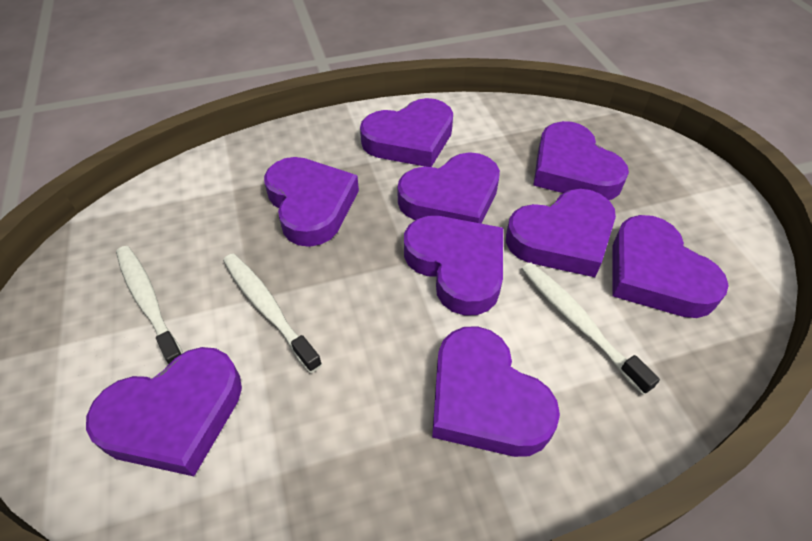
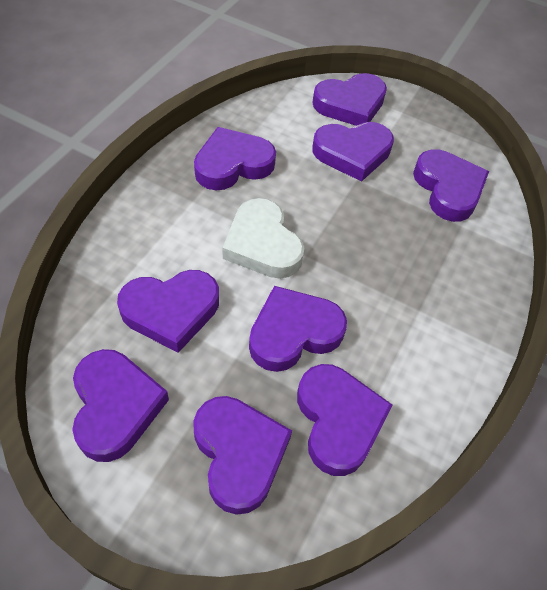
white heart: none = 0 -> [223,198,304,279] = 1
white toothbrush: [116,246,183,365] [223,254,322,373] [522,263,660,395] = 3 -> none = 0

